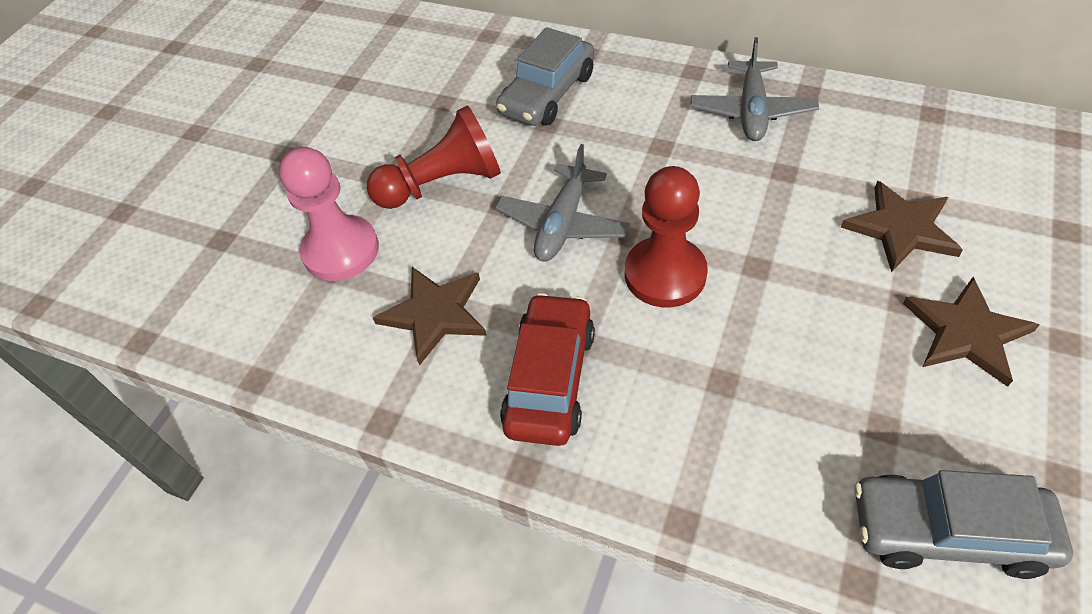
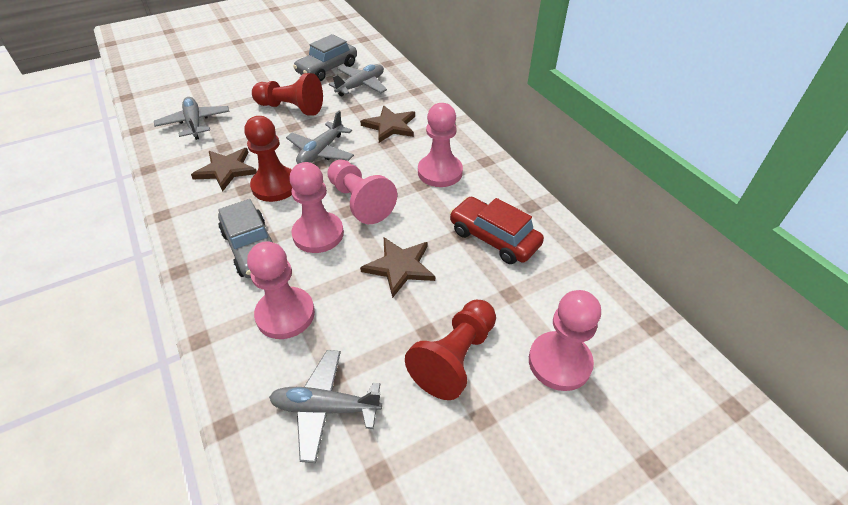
grey plane: [495,144,630,261] [690,37,819,141] = 2 -> [154,97,230,140] [269,350,382,463] [286,111,354,164] [329,64,387,96] = 4
pink pawn: [279,147,379,281] = 1 -> [247,241,315,339] [289,162,344,253] [327,160,397,224] [418,103,463,187] [529,290,601,391] = 5
red pawn: [367,105,501,209] [625,166,708,307] = 2 -> [244,116,292,202] [252,73,323,116] [405,300,496,400] = 3

